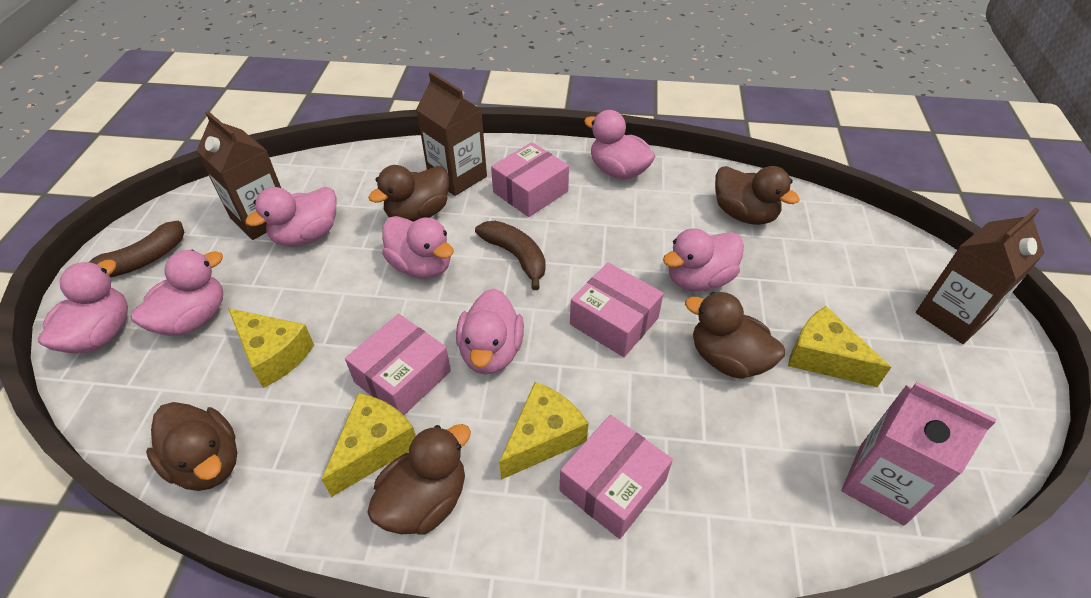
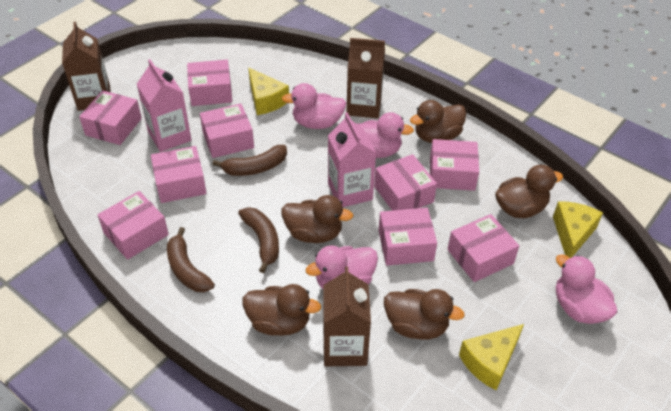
brown banana: [89,221,184,277] [475,221,546,290] = 2 -> [167,227,215,292] [212,145,287,176] [238,207,279,273] = 3
pink box: [345,314,451,415] [491,142,569,217] [560,415,673,539] [570,263,664,357] = 4 -> [79,90,142,145] [97,191,169,260] [151,146,207,203] [187,60,233,106] [200,104,254,158] [374,154,437,211] [379,208,437,266] [430,139,479,191] [448,214,519,282] = 9
pink carton: [842,382,996,525] = 1 -> [137,59,192,152] [328,113,376,207] = 2
pink duck: [38,260,128,354] [131,250,223,336] [245,187,336,247] [382,216,454,279] [456,288,524,374] [584,110,656,180] [663,228,744,291] = 7 -> [282,83,346,129] [306,246,378,289] [356,112,414,158] [556,254,617,324] = 4
yellow cheese: [228,308,314,388] [321,393,416,497] [499,382,589,480] [788,306,891,387] = 4 -> [248,68,289,115] [459,324,524,390] [553,201,603,258] = 3

